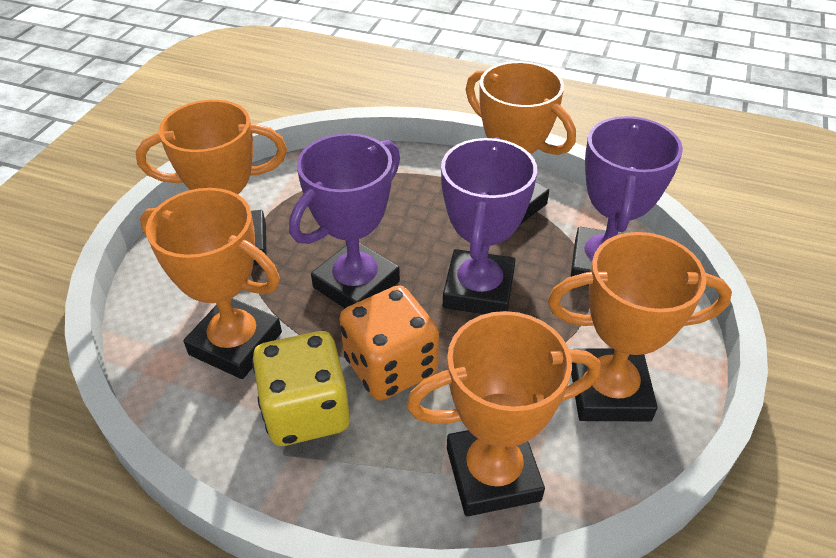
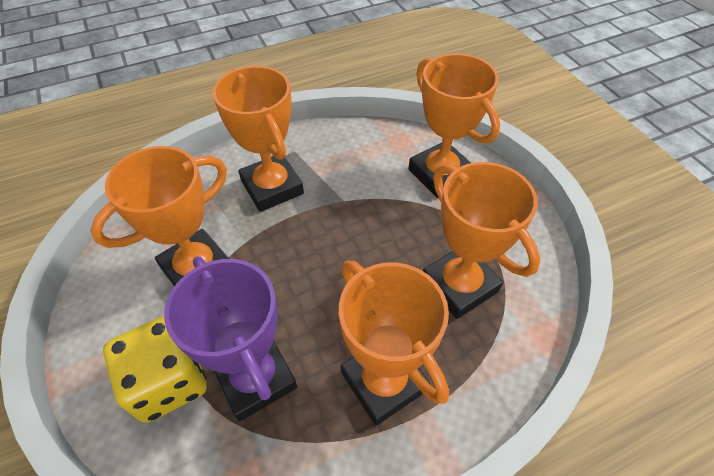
orange dice: [339,285,439,400] = 1 -> none = 0
purple trophy: [289,133,400,308] [441,137,537,314] [570,116,683,285] = 3 -> [164,256,297,421] = 1

